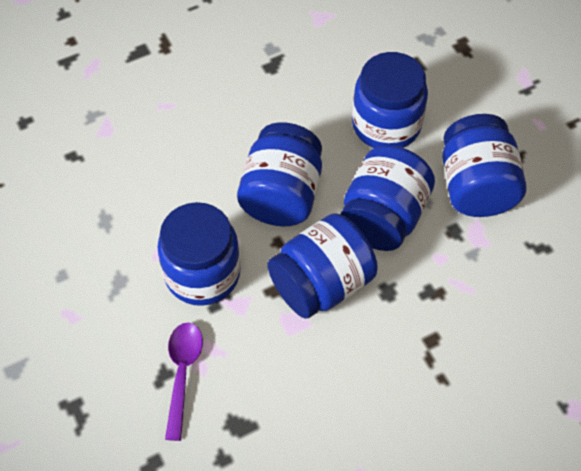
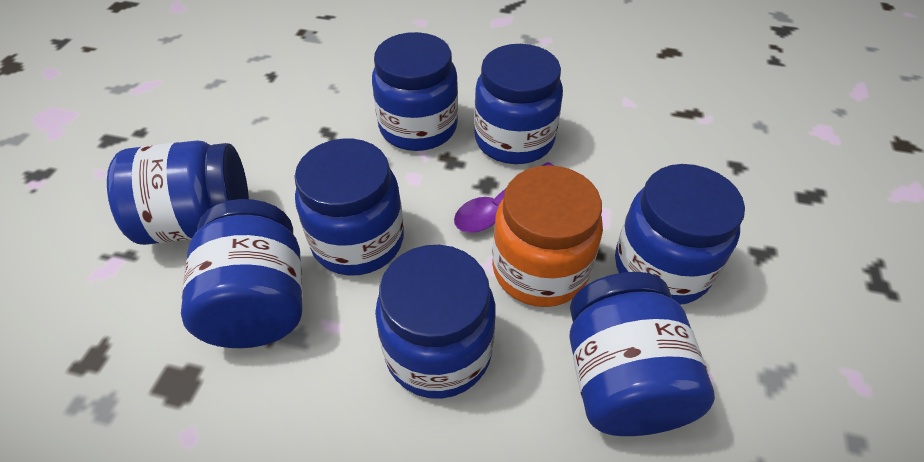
blue jar: [157,202,240,306] [237,122,322,227] [267,213,378,319] [340,145,435,251] [352,52,428,148] [442,114,526,217] = 6 -> [107,141,249,245] [181,199,302,348] [294,139,404,276] [372,32,458,151] [375,245,496,399] [474,44,563,164] [570,272,715,436] [615,164,745,305] = 8
orange jar: none = 0 -> [492,165,603,307] = 1

